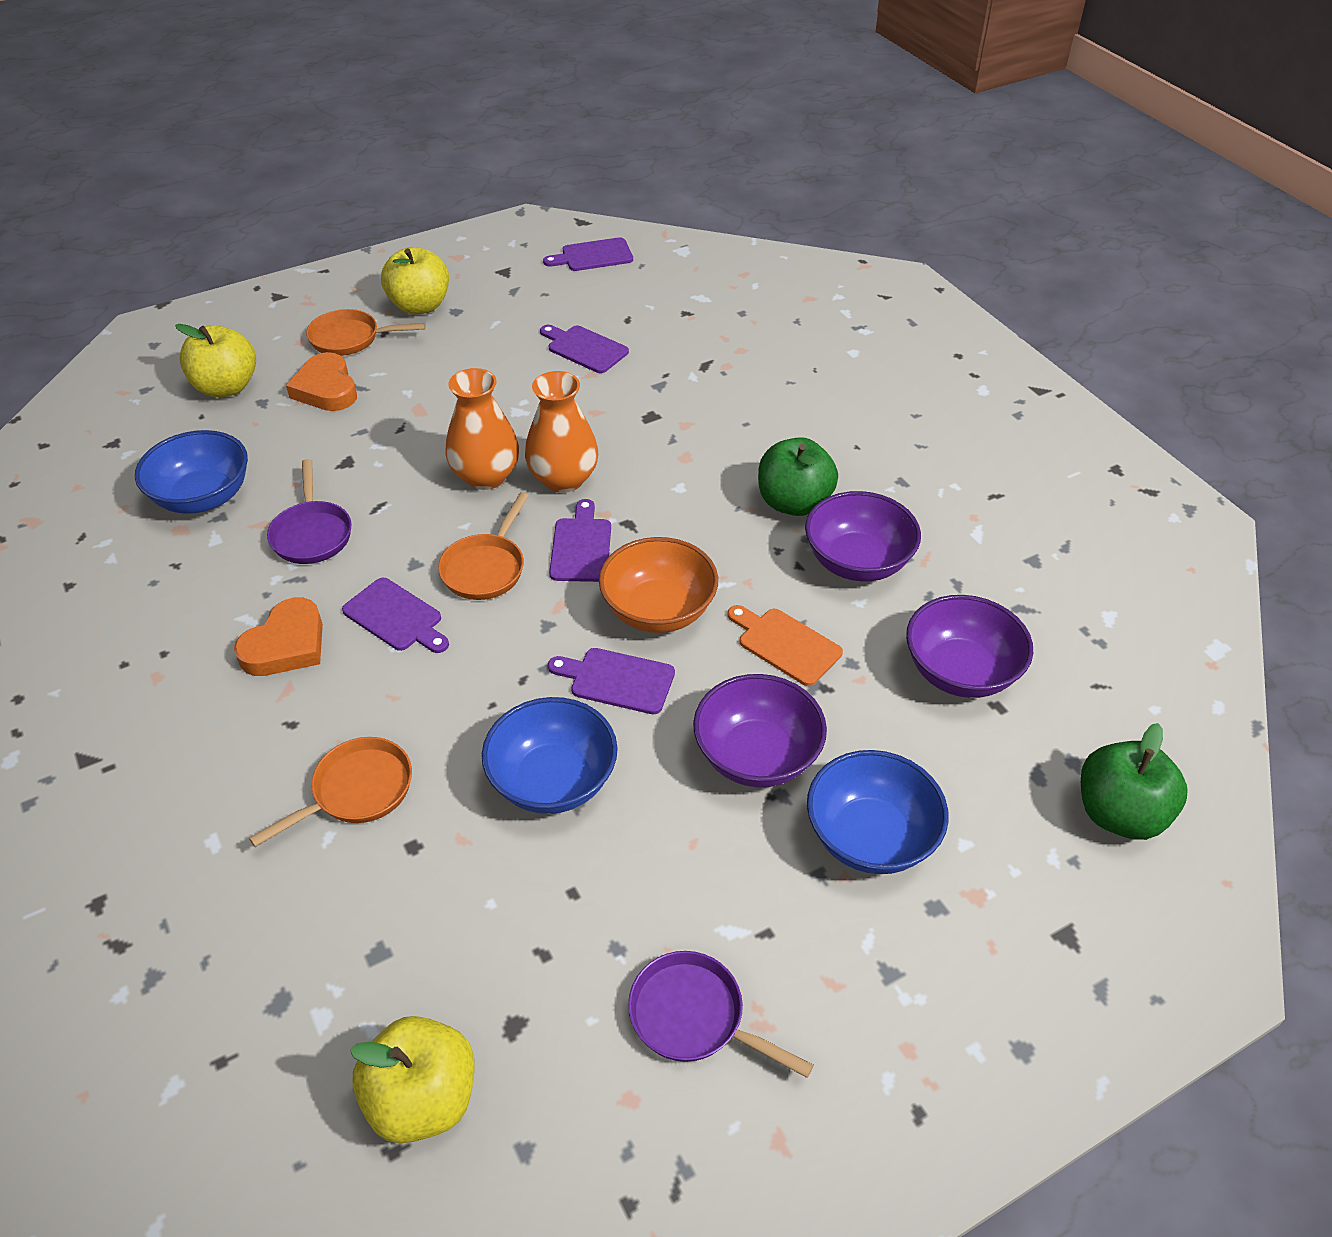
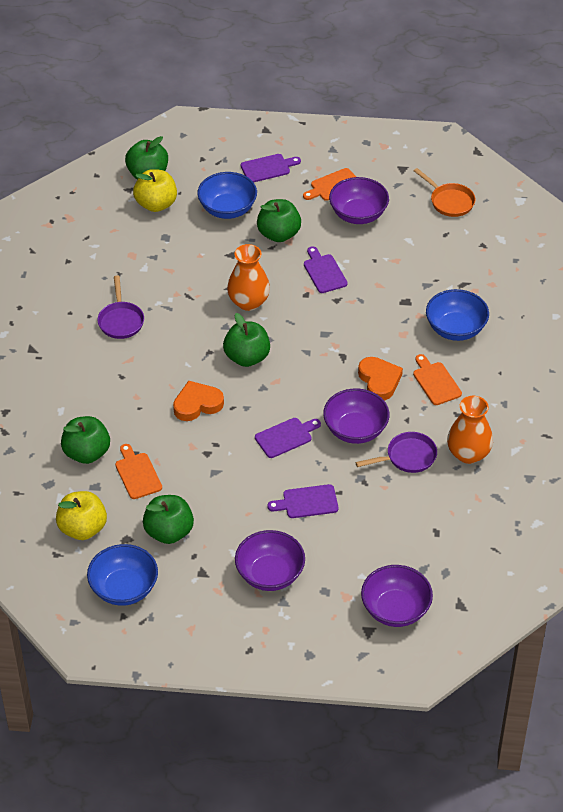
green apple: [758,437,838,516] [1081,723,1188,840] = 2 -> [61,416,110,464] [125,136,168,180] [143,495,194,544] [223,313,270,367] [257,199,301,242] = 5
orange bowl: [599,537,718,633] = 1 -> none = 0
orange cutting board: [728,605,843,686] = 1 -> [115,444,162,499] [303,168,356,201] [413,354,462,405] = 3
orange pan: [249,737,412,847] [306,309,426,356] [438,492,529,600] = 3 -> [414,168,475,217] = 1
purple bowl: [693,674,827,787] [805,491,921,582] [906,595,1033,698] = 3 -> [235,530,305,591] [323,389,390,444] [329,177,389,224] [361,565,433,627] = 4
purple cutting board: [342,578,449,653] [540,325,629,373] [543,237,633,271] [548,648,675,714] [549,499,611,582] = 5 -> [241,154,301,182] [255,418,321,458] [268,484,339,518] [304,246,348,293] = 4
yellow apple: [175,324,256,397] [350,1016,475,1144] [381,247,449,315] = 3 -> [56,491,107,540] [133,169,177,212] = 2

